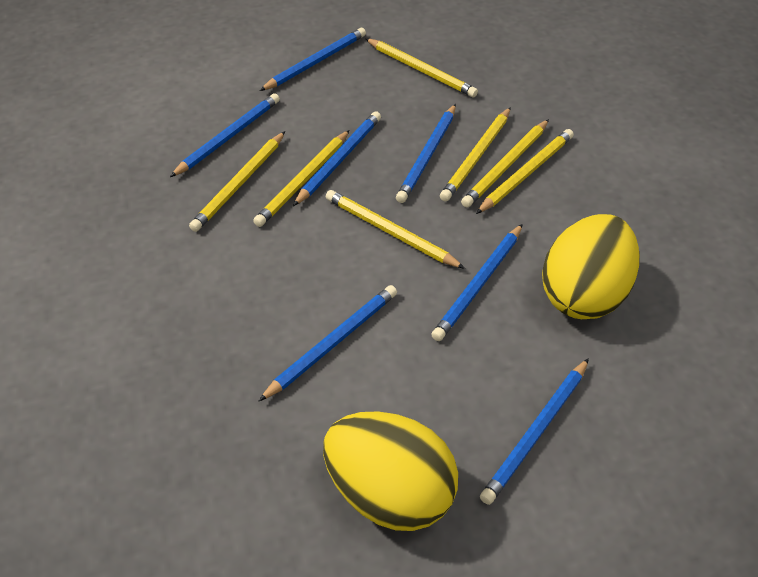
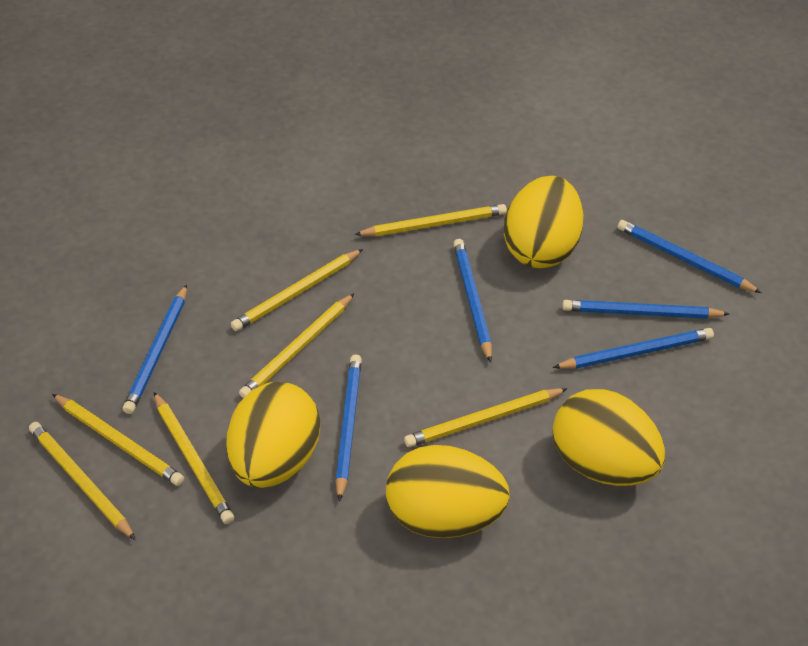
blue pencil: [170,93,280,177] [259,285,397,401] [260,28,366,91] [293,111,381,206] [396,104,456,203] [431,224,523,341] [480,358,589,505] = 7 -> [123,284,187,414] [336,355,362,502] [453,239,492,363] [553,328,714,369] [562,300,729,319] [618,220,762,293] = 6
yellow egg: [323,412,458,531] [542,214,639,319] = 2 -> [226,382,320,488] [386,445,510,538] [504,176,583,268] [553,389,665,486] = 4

